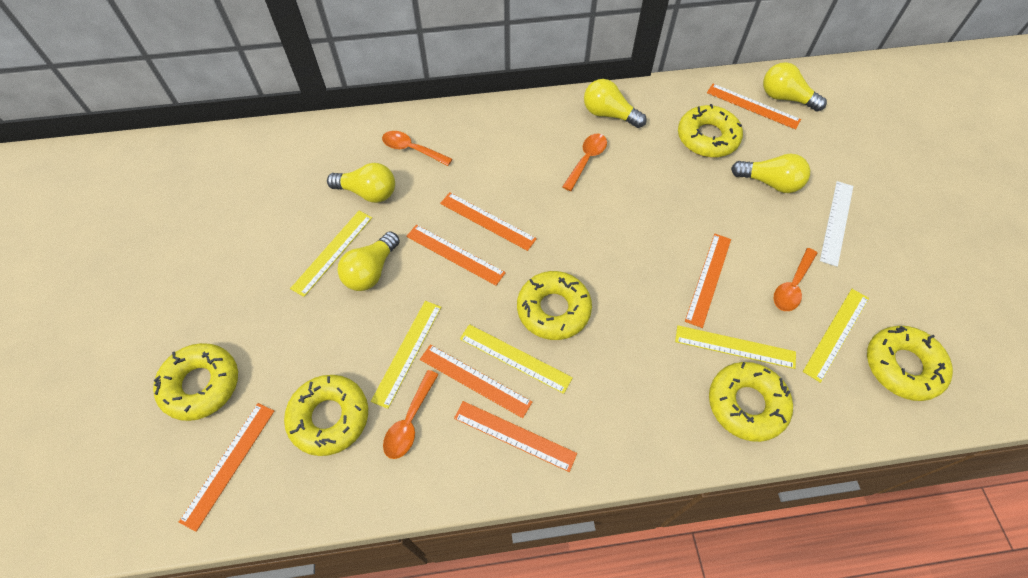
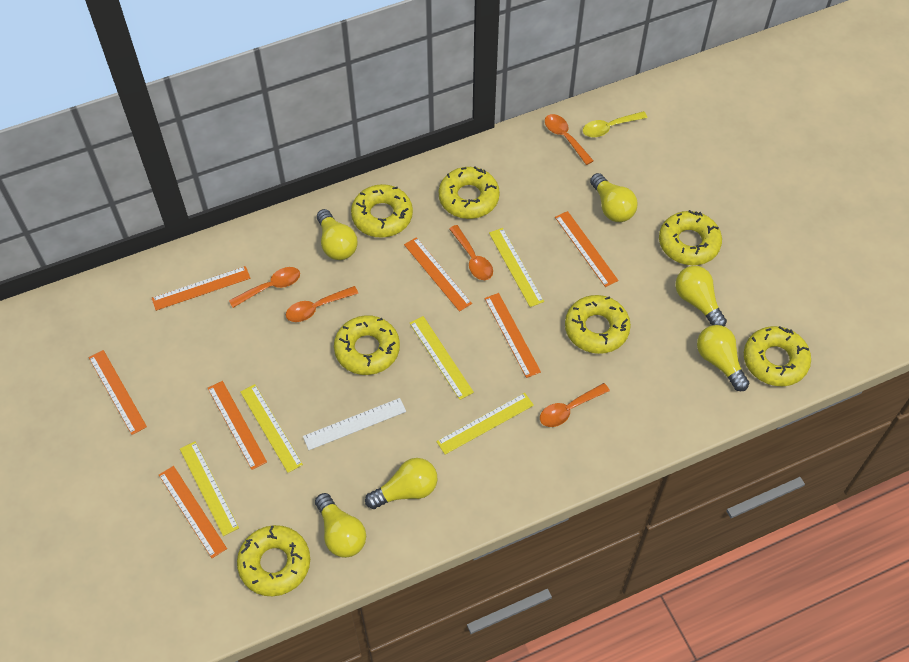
orange spoon: [382,131,452,166] [383,370,439,459] [562,134,607,191] [774,248,817,311] = 4 -> [229,267,300,308] [286,286,359,322] [449,225,493,280] [540,383,610,427] [545,114,593,165] = 5
yellow donut: [153,343,238,421] [284,375,368,456] [517,271,592,340] [678,104,743,157] [709,362,793,442] [867,326,953,401] = 6 -> [237,525,310,596] [334,315,400,375] [351,184,413,238] [439,166,500,219] [565,295,631,354] [659,210,722,265] [744,326,811,386] = 7
yellow light bulb: [327,163,395,203] [338,231,400,291] [584,79,647,128] [731,154,810,193] [763,62,827,112] = 5 -> [315,493,366,558] [317,209,358,260] [365,458,437,509] [590,173,638,222] [676,266,727,327] [697,325,749,391] = 6
yellow spoon: none = 0 -> [583,111,647,137] = 1

